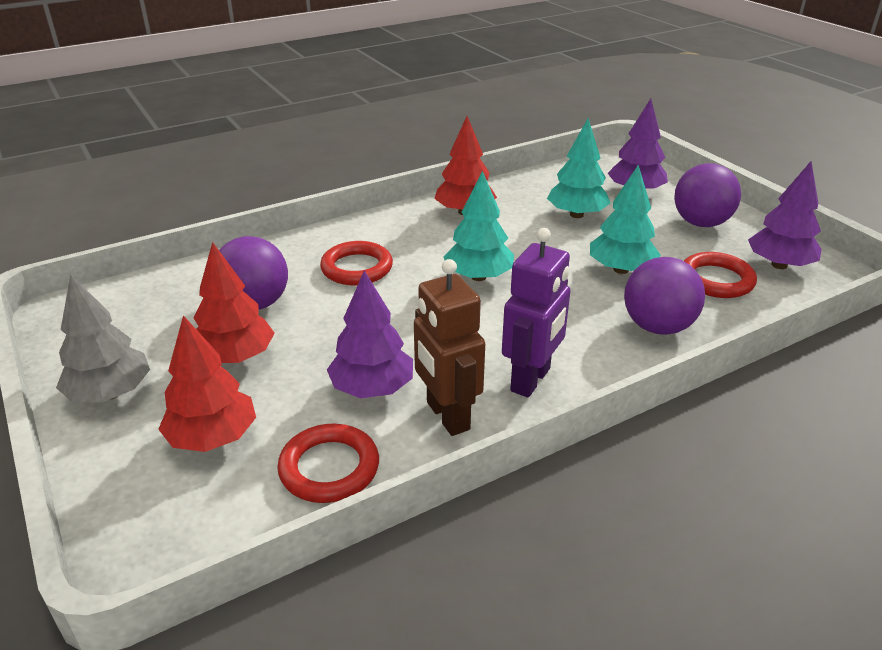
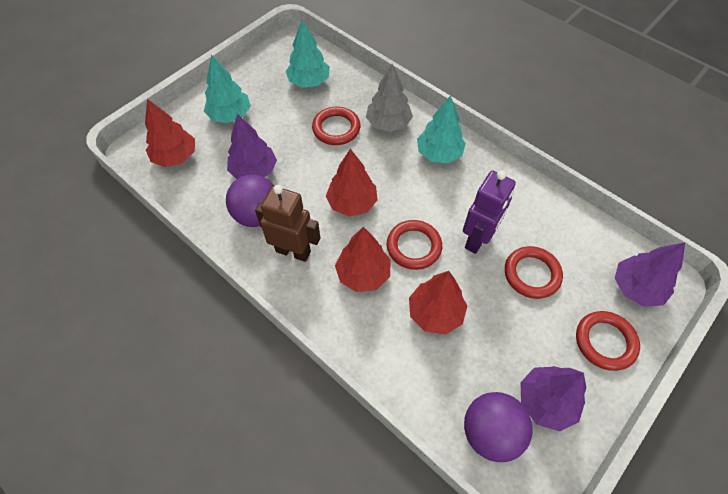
purple ball: [219,236,288,310] [624,257,705,335] [674,163,741,227] = 3 -> [226,174,274,227] [464,392,533,462] = 2
red ring: [277,424,379,503] [320,241,393,285] [684,252,757,298] = 3 -> [312,107,360,145] [387,220,442,270] [505,246,563,299] [576,311,640,371] = 4
red tree: [158,315,256,452] [193,242,275,363] [434,116,497,215] = 3 -> [145,99,195,167] [326,149,378,217] [335,227,391,292] [409,271,467,335] = 4

